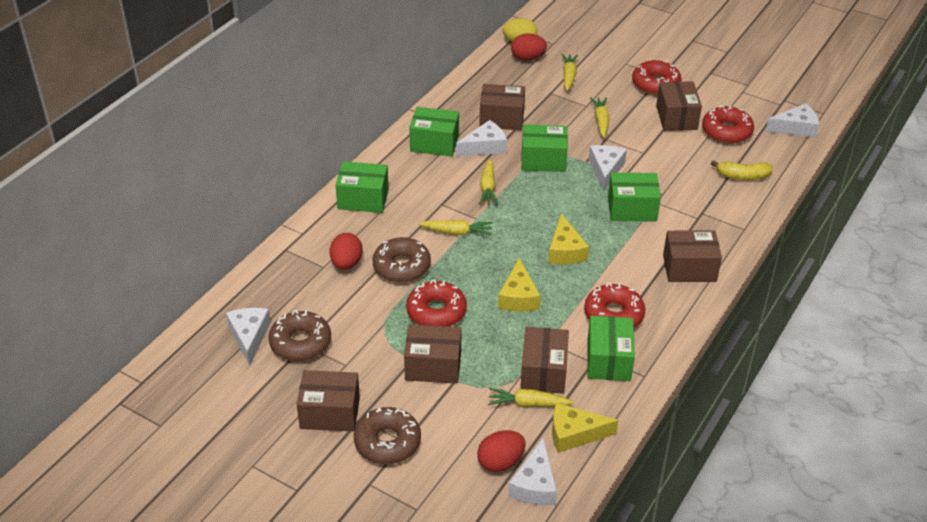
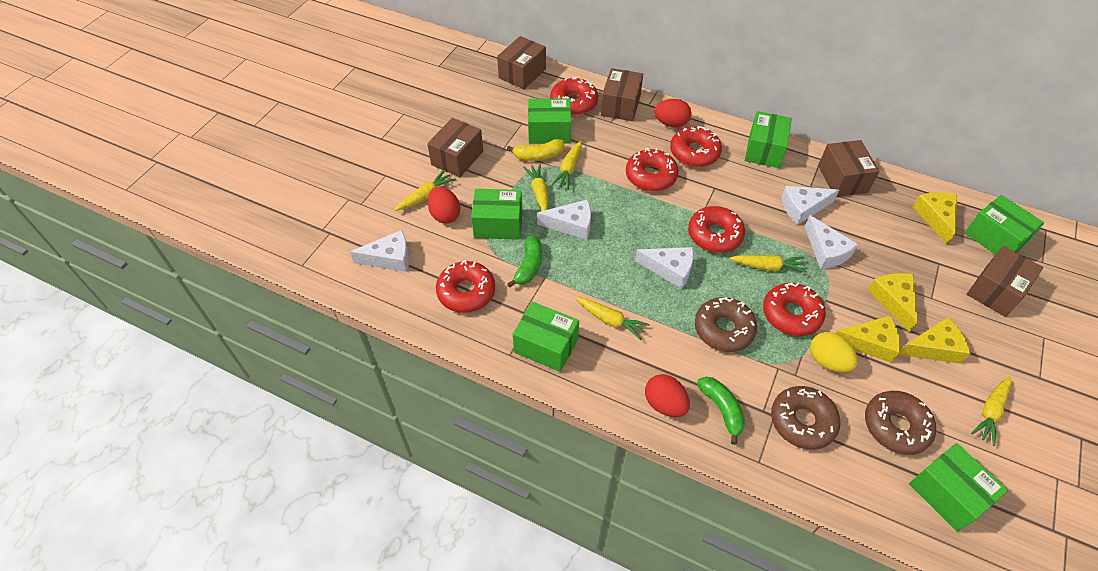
brown box: [297,370,360,432] [404,324,461,384] [479,84,525,130] [520,327,569,394] [656,81,702,131] [663,231,722,282] = 6 -> [427,118,483,177] [497,36,546,89] [601,68,643,121] [818,140,880,197] [967,246,1043,317] = 5
green banana: none = 0 -> [507,236,542,287] [697,377,745,445] = 2
green box: [336,161,389,213] [409,107,459,156] [521,124,568,172] [587,316,635,381] [608,173,661,222] = 5 -> [471,189,522,240] [513,302,579,372] [528,98,571,144] [745,111,792,168] [909,443,1008,532] [965,195,1044,255] = 6
red donut: [406,279,467,327] [584,283,645,328] [632,60,682,95] [702,105,754,144] = 4 -> [436,260,495,313] [550,77,598,115] [626,148,679,191] [670,126,722,167] [688,206,745,253] [763,283,826,336] = 6
yellow carrot: [419,220,492,236] [479,159,498,205] [488,388,574,407] [562,54,578,91] [590,97,609,138] = 5 -> [395,170,456,211] [523,164,548,211] [551,141,582,189] [575,297,650,340] [730,255,807,273] [971,376,1012,446] = 6
yellow cheese: [498,258,540,312] [548,213,589,264] [552,403,619,453] = 3 -> [836,316,900,363] [867,273,918,332] [898,317,971,364] [913,192,957,245] = 4

